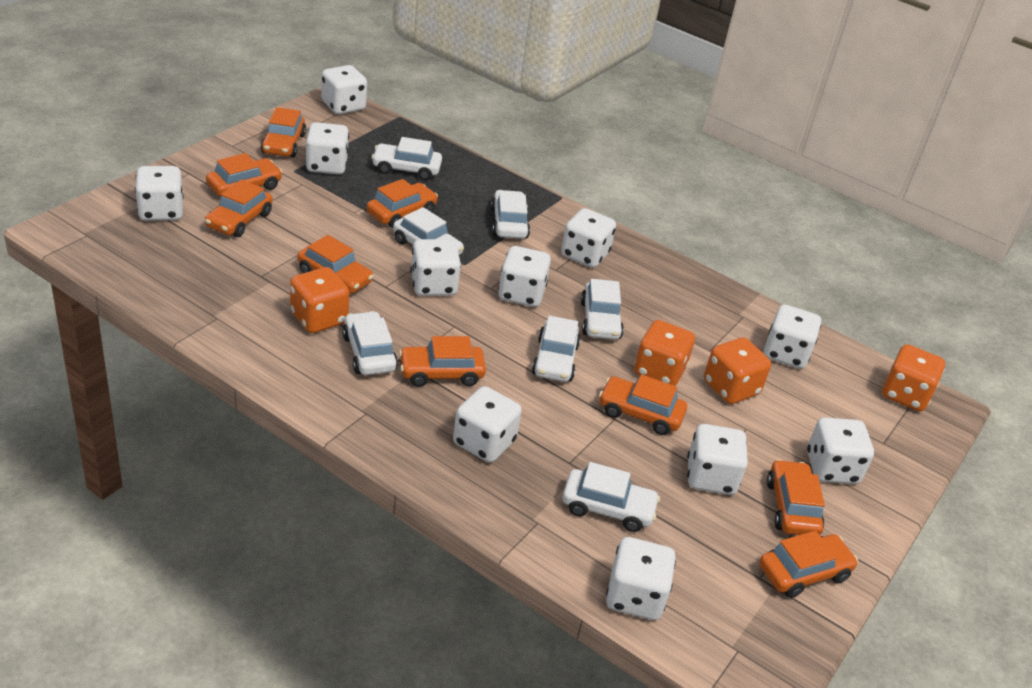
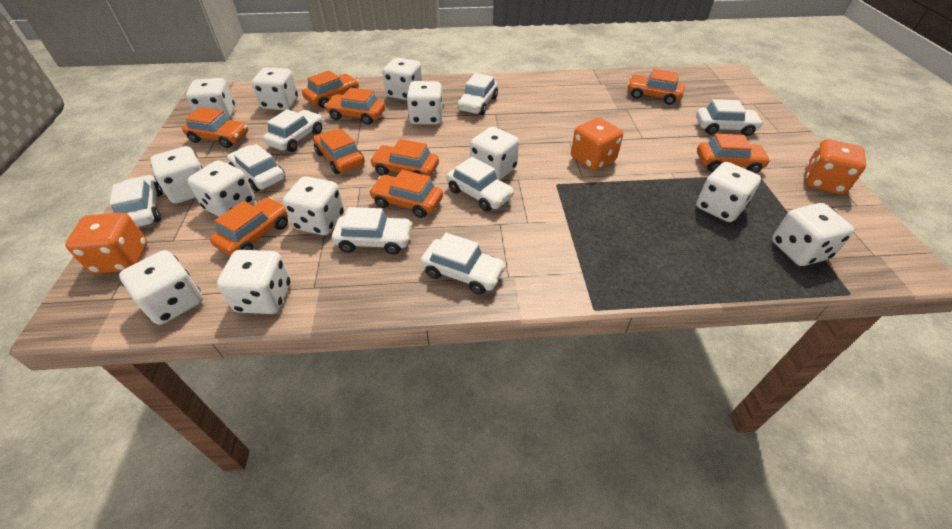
orange dice: [290,267,349,333] [634,320,695,386] [704,337,771,404] [882,344,945,411] = 4 -> [65,213,147,274] [571,117,623,171] [805,139,866,194] = 3
white car: [342,311,398,375] [371,137,442,180] [393,207,464,255] [491,190,530,239] [532,316,581,382] [562,462,660,532] [580,279,624,340] = 7 -> [110,175,163,227] [227,144,285,192] [263,109,323,152] [332,207,413,255] [421,233,506,295] [446,157,514,211] [457,73,498,115] [696,99,763,136] = 8
white dice: [135,166,184,221] [305,122,349,175] [321,65,367,114] [410,239,461,296] [453,386,522,463] [498,246,551,307] [561,208,616,268] [606,537,676,620] [687,424,748,495] [764,304,821,369] [807,417,874,484] = 11 -> [119,250,203,325] [150,146,203,204] [186,78,235,119] [187,160,255,217] [217,250,291,314] [252,68,298,110] [283,176,344,235] [383,57,422,100] [406,81,444,124] [470,127,519,180] [696,162,761,222] [772,203,854,266] = 12

